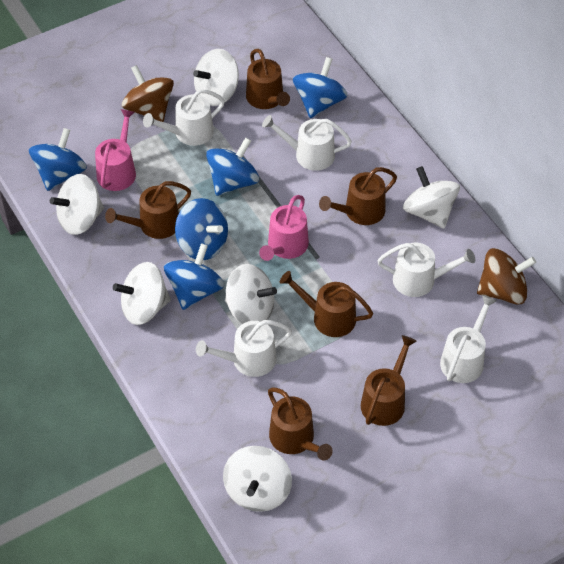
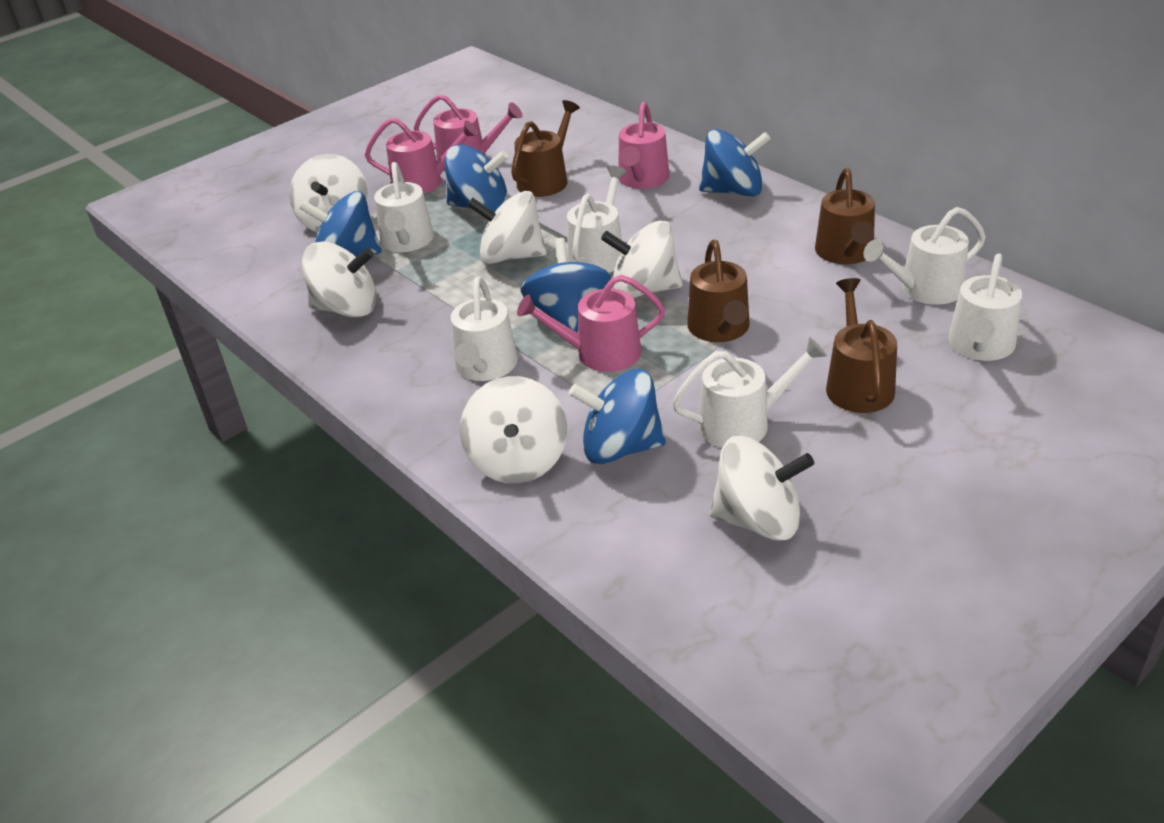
brown spinning top: [122,65,174,122] [477,248,536,305] = 2 -> none = 0
brown watering can: [105,181,191,239] [246,49,290,109] [268,387,333,461] [280,271,373,337] [319,167,397,225] [361,335,417,426] = 6 -> [511,100,580,197] [687,240,750,342] [815,168,875,264] [826,278,897,413] = 4
pink watering can: [95,109,136,191] [259,195,309,261] = 2 -> [365,118,479,194] [414,94,522,170] [517,275,665,372] [618,102,670,189] = 4
white watering can: [143,89,225,146] [196,320,292,377] [262,115,352,171] [377,243,475,297] [440,295,496,383] = 5 -> [374,162,434,252] [451,277,518,381] [567,165,627,273] [672,337,827,448] [863,207,986,305] [948,253,1022,361] = 6

